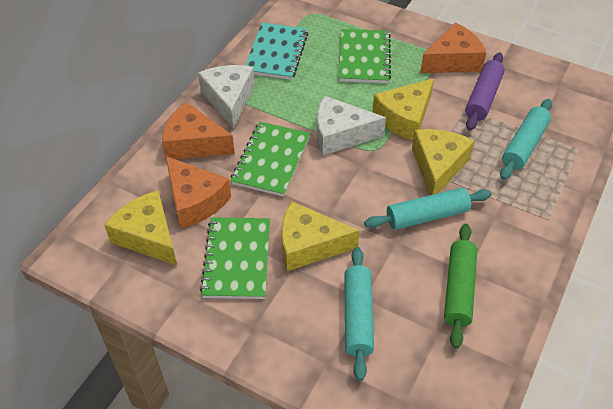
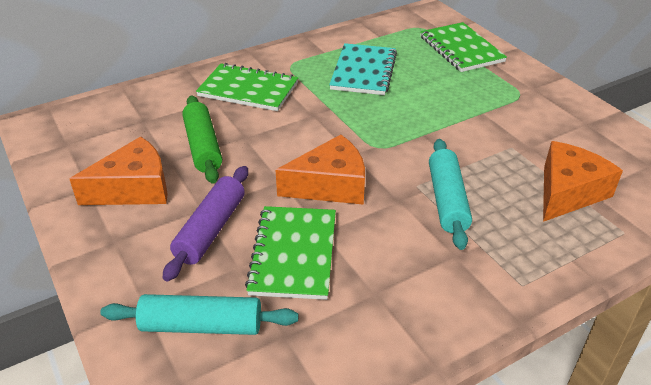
turquoise rolling pin: [344,247,374,381] [364,188,492,230] [500,99,552,180] = 3 -> [100,294,298,335] [429,139,472,250] = 2
white cheese: [198,65,255,129] [317,96,386,155] = 2 -> none = 0
yellow cheese: [104,190,177,266] [281,201,360,271] [372,78,434,140] [412,129,475,195] = 4 -> none = 0

